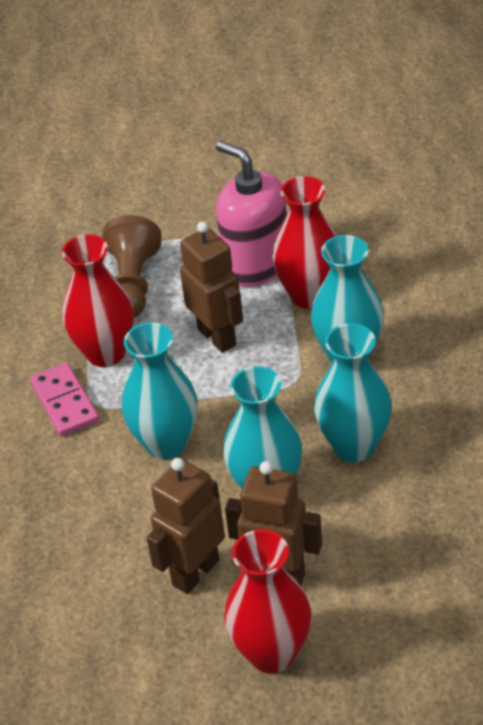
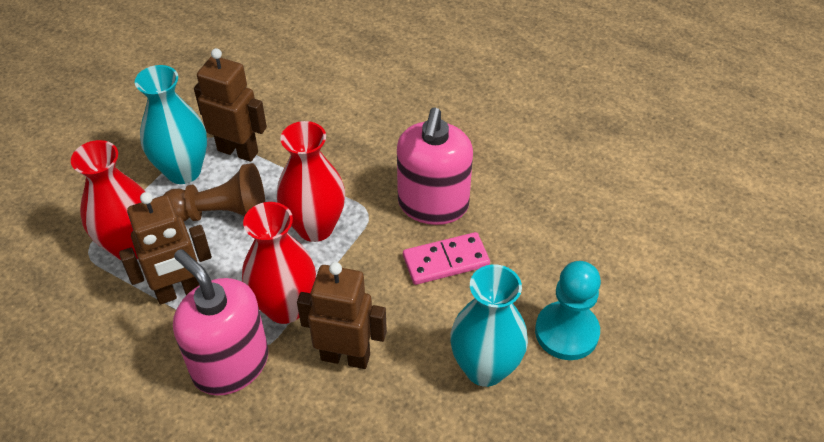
pink soap dispenser: [216,141,287,287] = 1 -> [173,249,268,396] [397,108,473,225] = 2
turquoise pawn: none = 0 -> [535,261,601,360] = 1
turquoise vase: [122,322,198,459] [223,366,302,489] [311,235,384,363] [314,323,392,462] = 4 -> [135,65,207,184] [450,264,528,387] = 2

